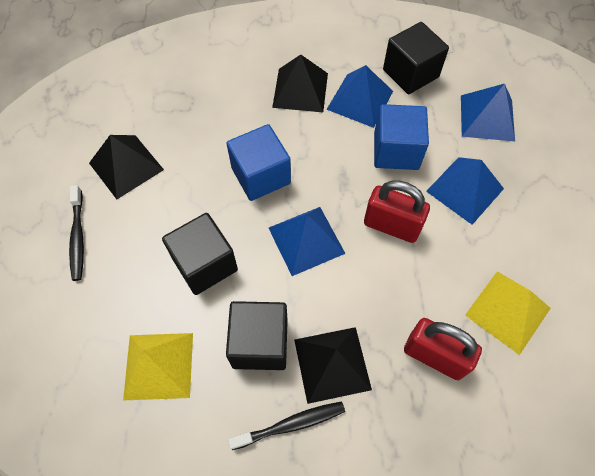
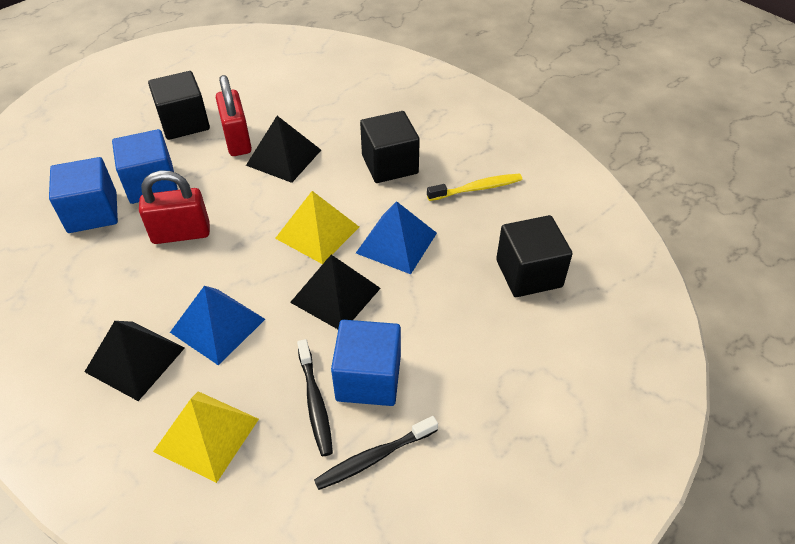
blue cube: [227,124,291,201] [374,104,429,170] = 2 -> [49,157,118,233] [112,129,178,204] [331,320,401,406] = 3
blue pyramid: [269,207,346,276] [326,65,393,128] [426,157,504,225] [461,84,515,141] = 4 -> [170,286,265,365] [356,201,437,274] = 2
yellow toothbrush: none = 0 -> [427,173,522,201] = 1

